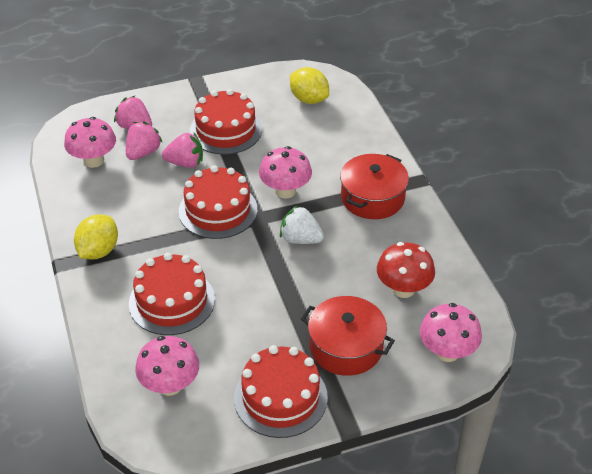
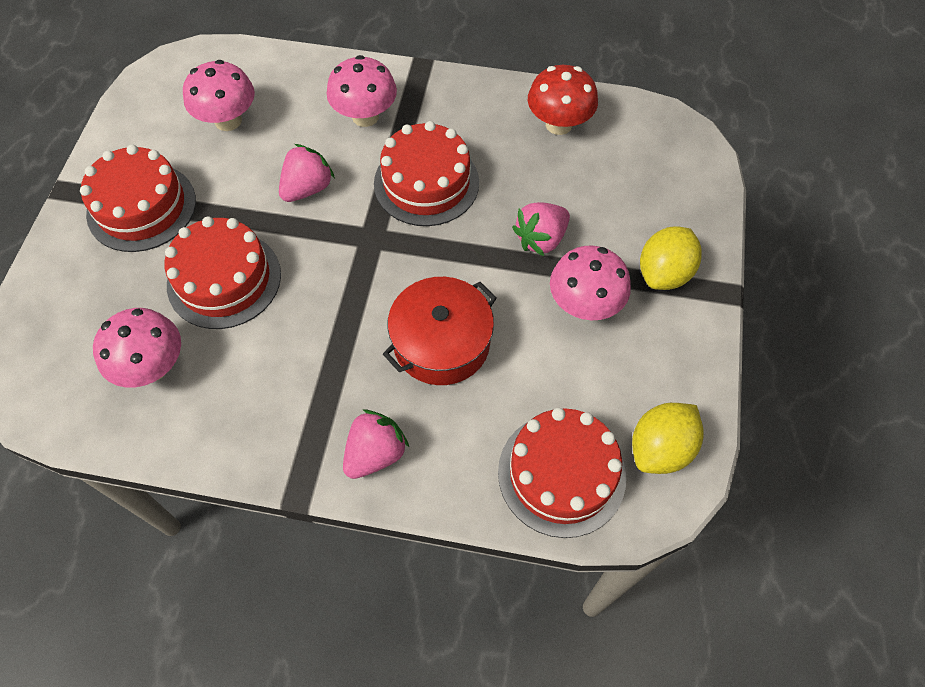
red pot: [301,296,395,376] [340,154,409,219] = 2 -> [383,277,497,385] = 1
white strawberry: [280,205,324,244] = 1 -> none = 0

